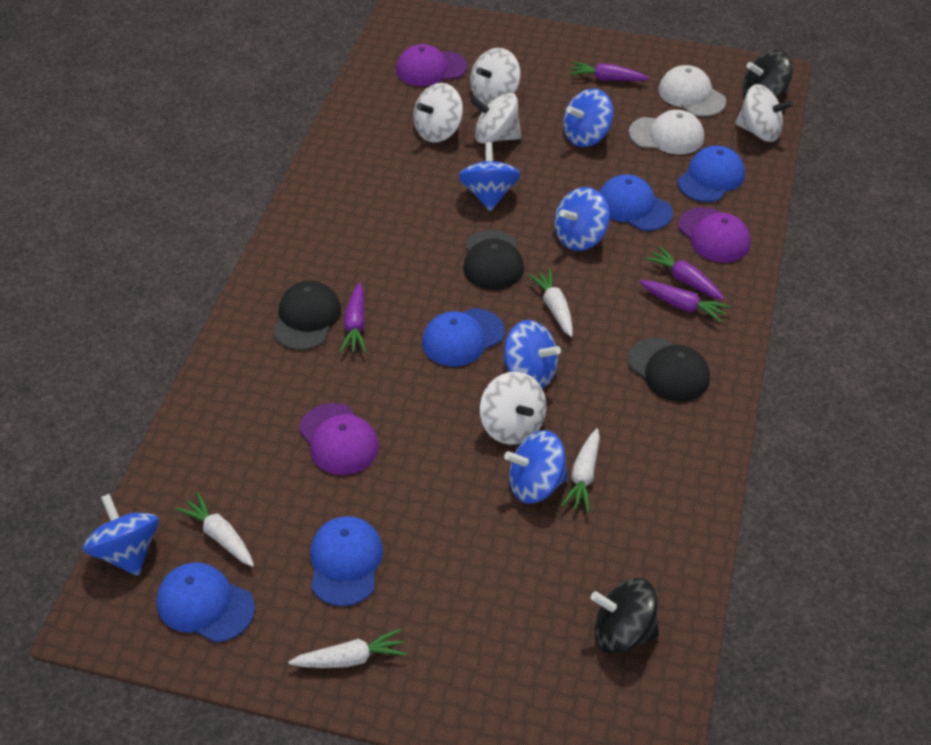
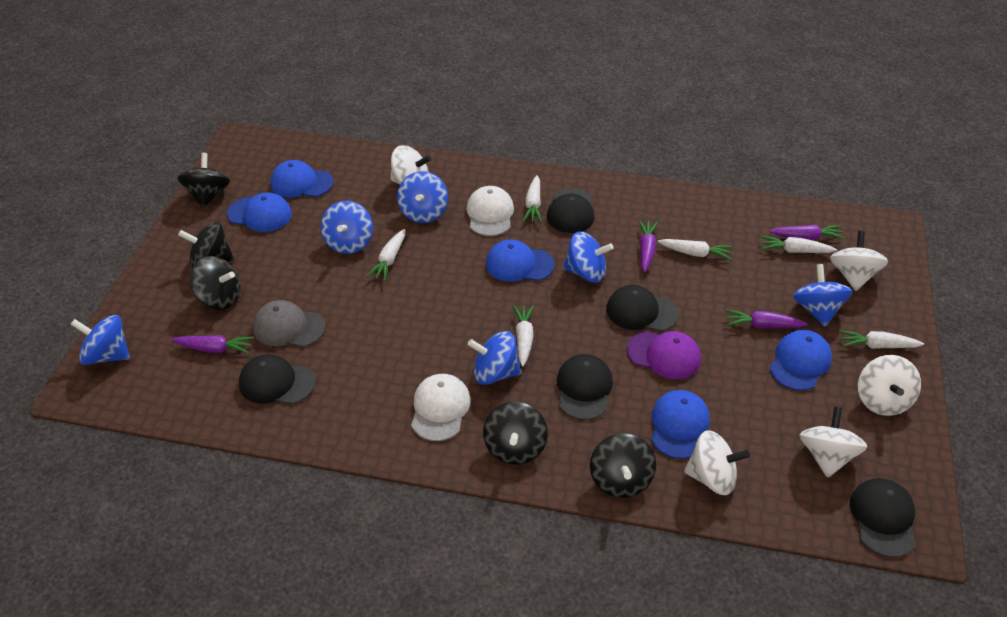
black cap: [273,280,341,350] [463,230,524,290] [627,338,710,402] = 3 -> [239,354,315,404] [547,188,594,233] [557,354,613,420] [606,285,678,331] [850,478,916,557] = 5
black spinning top: [591,578,659,654] [743,50,793,98] = 2 -> [177,153,230,208] [178,222,234,268] [189,256,240,310] [483,401,548,465] [590,433,656,498] = 5
grey cap: none = 0 -> [253,300,326,347] = 1
purple cap: [299,403,379,475] [396,44,467,86] [678,207,751,263] = 3 -> [626,331,701,379] = 1
white carrot: [175,492,254,567] [289,628,407,668] [528,269,573,337] [561,428,600,513] = 4 -> [366,229,405,281] [513,305,534,367] [523,175,542,223] [658,239,733,260] [760,236,837,253] [839,330,924,349] = 6

